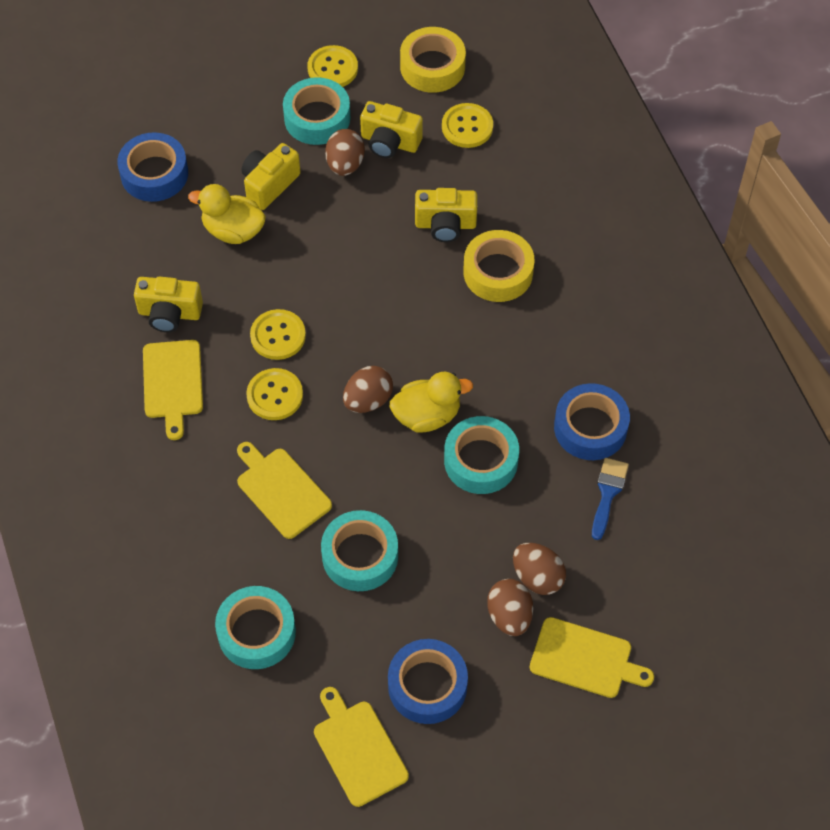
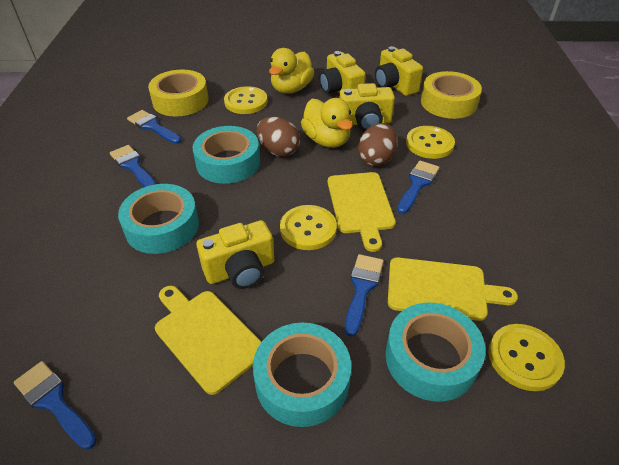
blue brush: [592,458,629,540] = 1 -> [14,361,97,450] [110,145,156,187] [127,110,182,144] [345,254,384,337] [397,161,439,214] = 5
blue tape: [117,132,188,202] [388,639,468,724] [554,383,630,460] = 3 -> none = 0
brown egg: [325,129,365,176] [343,366,393,413] [487,579,533,636] [513,543,566,595] = 4 -> [257,117,300,157] [358,123,397,166] = 2
yellow cutting board: [143,340,203,440] [237,442,332,539] [314,687,409,807] [530,617,654,698] = 4 -> [155,286,261,395] [328,172,396,252] [388,257,518,321] = 3

